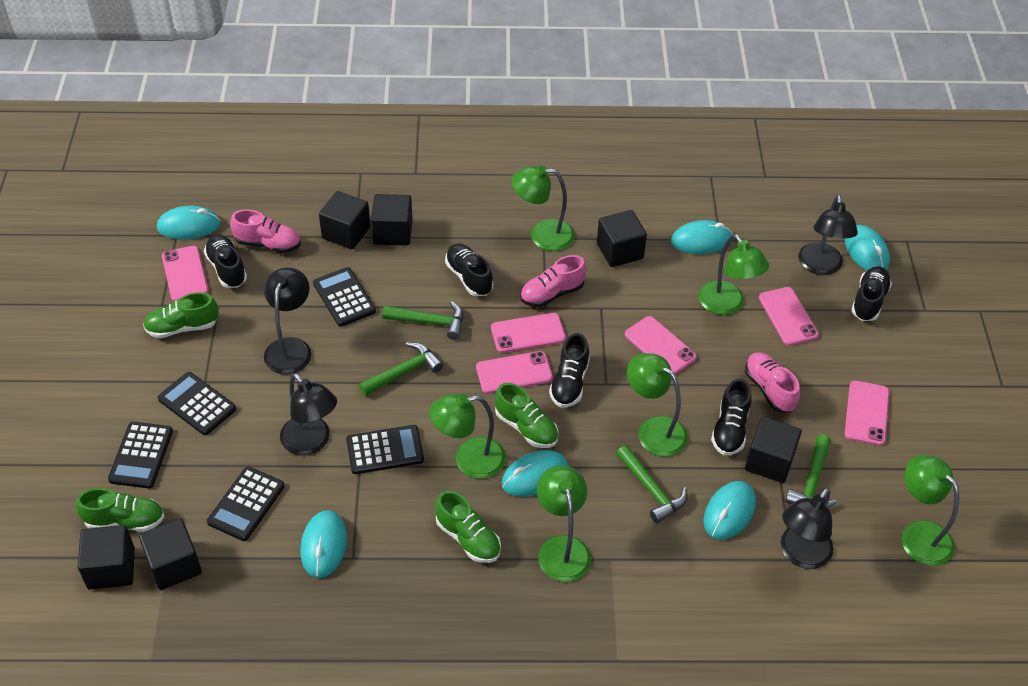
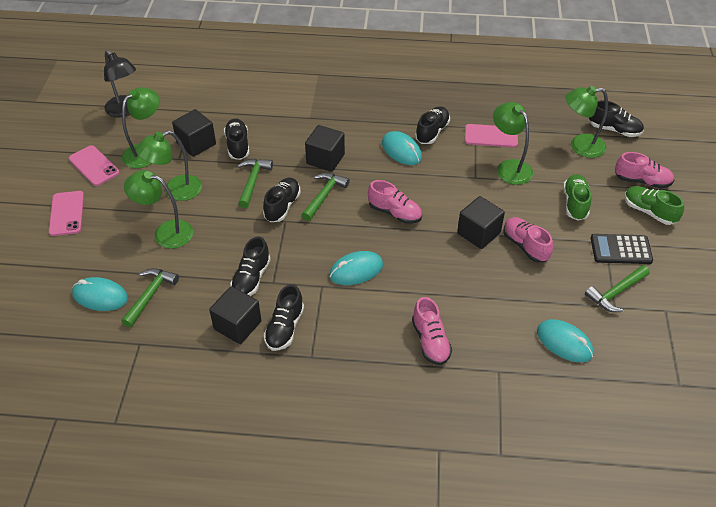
black calculator: [108,422,173,488] [158,372,236,435] [207,466,285,541] [313,267,376,326] [346,425,424,474] = 5 -> [591,234,653,264] = 1
black cube: [78,525,135,590] [139,518,202,590] [319,191,370,249] [371,194,413,246] [597,210,647,267] [745,417,802,483] = 6 -> [172,109,216,157] [209,286,261,344] [305,125,345,172] [457,196,505,249] = 4
black lamp: [264,267,312,375] [280,373,337,456] [781,488,833,569] [798,195,858,275] = 4 -> [104,50,136,117] = 1
black shoe: [204,234,247,288] [445,244,493,296] [549,333,590,408] [711,379,752,455] [851,266,892,321] = 5 -> [224,118,249,160] [230,237,271,296] [263,178,301,222] [264,284,304,351] [415,106,450,144] [589,100,644,137] = 6
green lamp: [429,394,506,479] [511,166,575,251] [537,465,591,582] [627,353,688,457] [699,234,769,315] [902,455,959,566] = 6 -> [122,87,160,168] [124,170,193,249] [136,131,202,201] [493,102,533,185] [565,86,608,158] = 5
green shoe: [76,488,164,532] [143,292,219,338] [435,491,501,563] [495,383,558,448] = 4 -> [563,174,591,221] [625,186,684,225] = 2
pink phone: [162,246,209,302] [476,351,553,393] [491,313,566,353] [625,316,697,375] [759,287,819,346] [845,380,889,446] = 6 -> [49,191,84,236] [69,145,120,186] [465,124,518,147] = 3
pink shoe: [230,209,301,253] [520,255,587,307] [745,352,800,412] = 3 -> [368,180,422,224] [412,297,452,365] [503,217,553,263] [615,152,674,189] = 4
turquoise mouse: [157,206,220,240] [300,510,347,578] [502,450,568,497] [671,220,733,254] [703,481,756,539] [845,225,890,271] = 6 -> [72,277,128,311] [329,251,383,285] [382,131,422,165] [537,319,594,362] = 4

